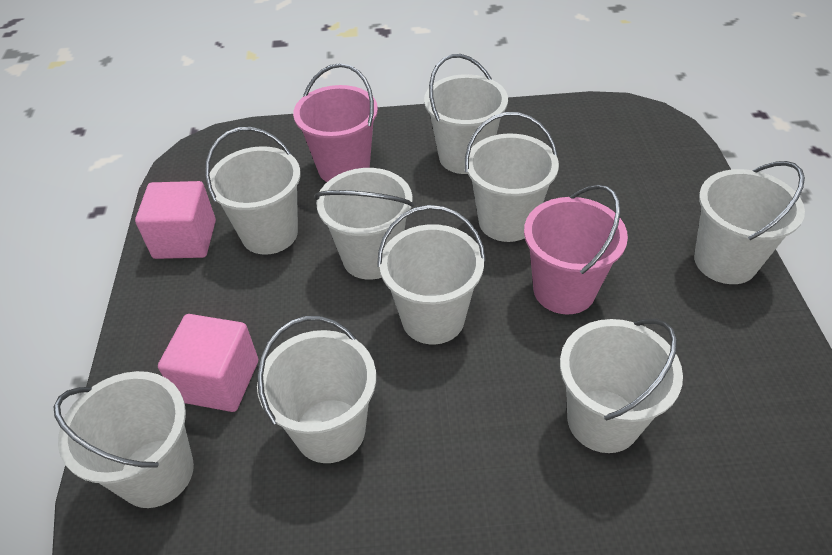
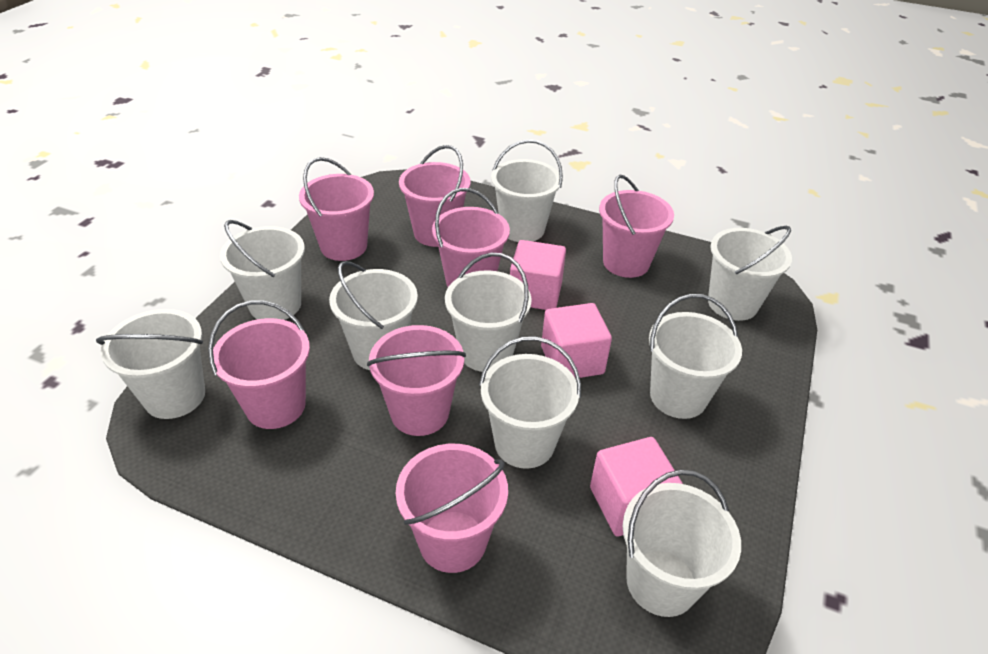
pink bucket: [293,63,378,182] [524,184,628,315] = 2 -> [208,301,310,429] [299,157,374,261] [367,325,466,436] [396,444,508,573] [399,145,471,247] [432,188,510,287] [599,174,674,278] = 7
pink cube: [135,181,216,259] [158,314,258,412] = 2 -> [510,240,566,310] [541,303,612,379] [590,437,683,536] = 3

